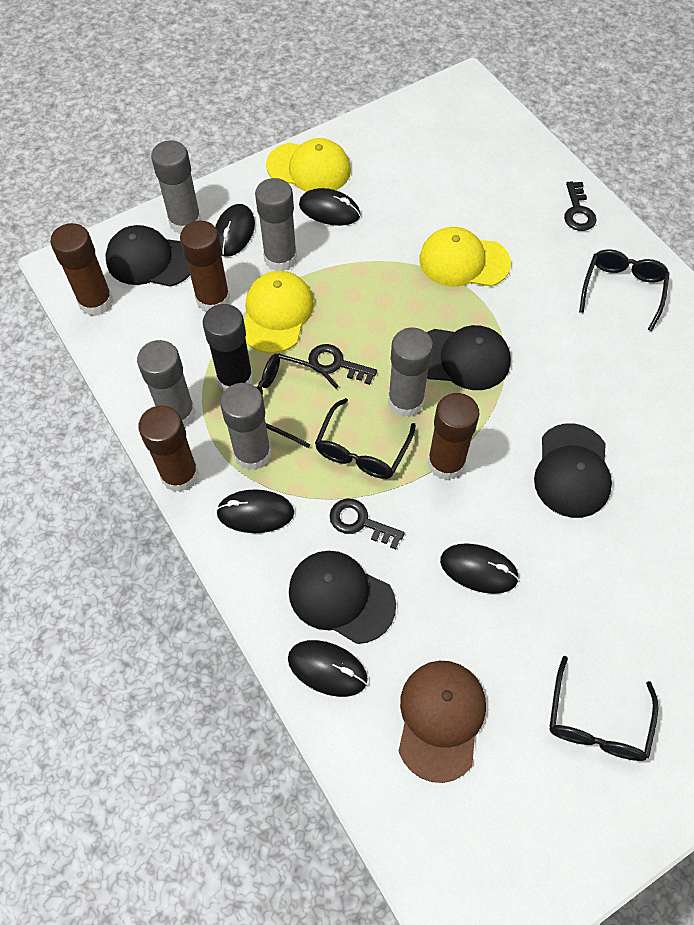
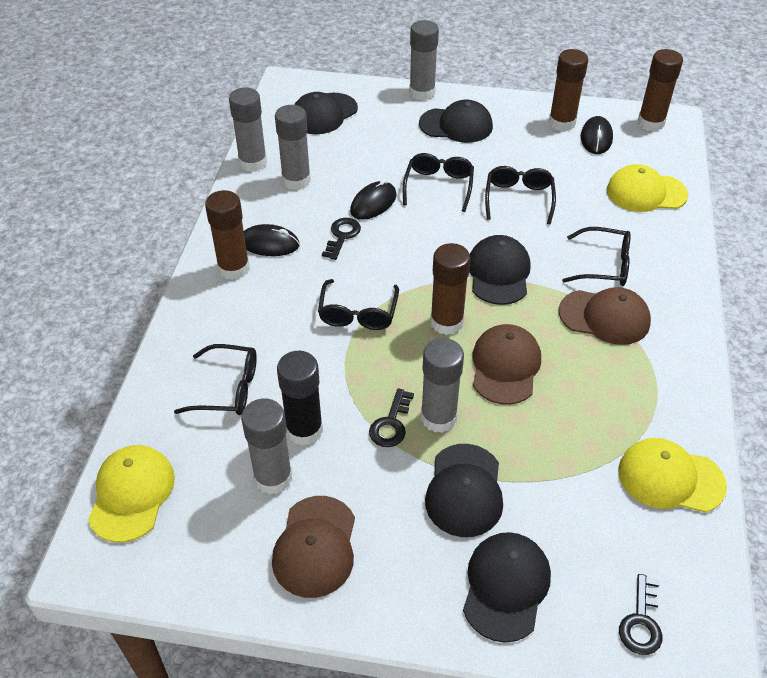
black cap: [105,225,190,287] [289,551,396,644] [426,325,511,390] [534,423,612,518] = 4 -> [294,92,358,134] [419,100,493,143] [425,444,503,537] [463,532,551,643] [469,235,531,305] = 5
black glasses: [256,353,339,448] [315,398,416,479] [550,656,659,761] [579,249,670,331] = 4 -> [174,344,257,415] [318,279,399,330] [403,153,474,212] [485,166,556,224] [562,227,631,286] = 5
black mouse: [215,204,255,257] [216,489,294,533] [288,640,368,697] [299,188,360,226] [440,543,519,594] = 5 -> [244,224,300,256] [350,179,396,220] [581,116,613,154] = 3
brown cap: [399,661,486,783] = 1 -> [272,496,355,598] [473,324,541,405] [559,287,651,345] = 3

